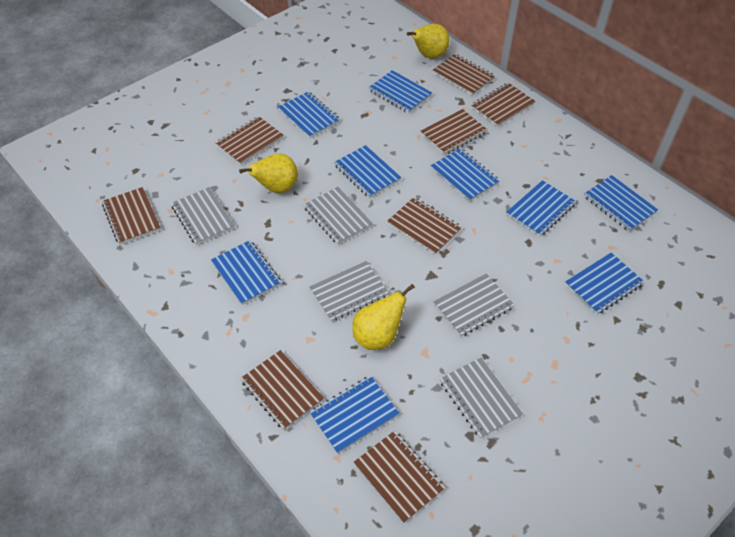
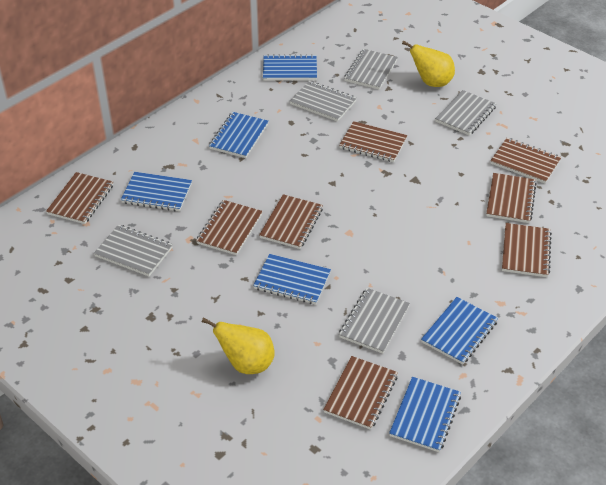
blue notebook: [211,240,281,305] [278,92,340,138] [310,376,399,454] [334,145,401,198] [368,70,432,113] [431,148,500,202] [506,180,576,237] [565,253,644,315] [584,175,658,232] = 9 -> [121,172,192,211] [209,112,269,158] [253,254,331,305] [263,54,317,81] [389,377,461,452] [421,297,498,365] = 6
yellow pear: [239,153,298,193] [352,284,415,350] [407,24,449,59] = 3 -> [201,317,274,374] [402,41,455,87] = 2

